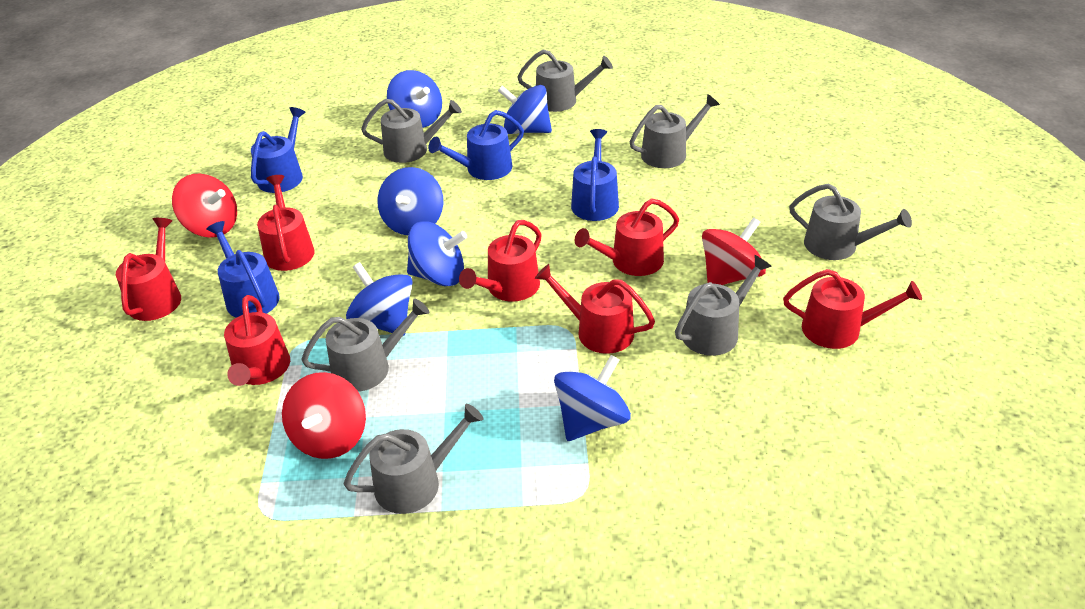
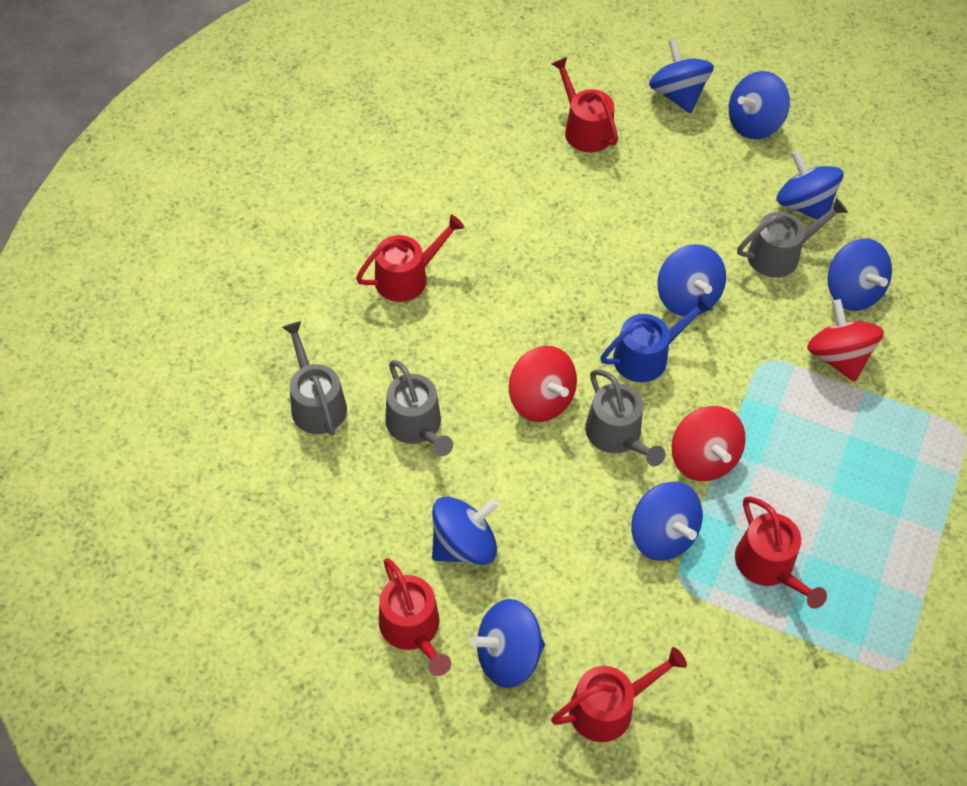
blue spinning top: [346,262,413,336] [377,167,443,235] [387,70,442,128] [407,221,467,286] [498,85,552,134] [554,355,631,441] = 6 -> [432,497,499,565] [470,599,545,688] [631,482,703,561] [649,39,714,113] [657,244,726,316] [729,71,790,139] [776,150,844,220] [828,239,892,311] = 8
blue watering can: [207,221,280,318] [251,107,306,193] [428,110,524,180] [571,129,619,221] = 4 -> [601,295,713,382] = 1
grey watering can: [301,298,429,392] [343,404,484,514] [361,99,462,163] [517,50,613,112] [630,94,720,168] [675,255,772,356] [789,184,912,260] = 7 -> [282,321,347,436] [385,360,453,456] [585,369,665,466] [737,198,848,278] = 4
red watering can: [116,218,181,321] [224,295,290,386] [257,175,315,271] [459,220,542,302] [535,264,655,354] [575,199,679,276] [783,269,922,349] = 7 -> [356,214,465,302] [379,558,451,676] [551,647,687,742] [552,57,618,152] [735,497,827,609] = 5

